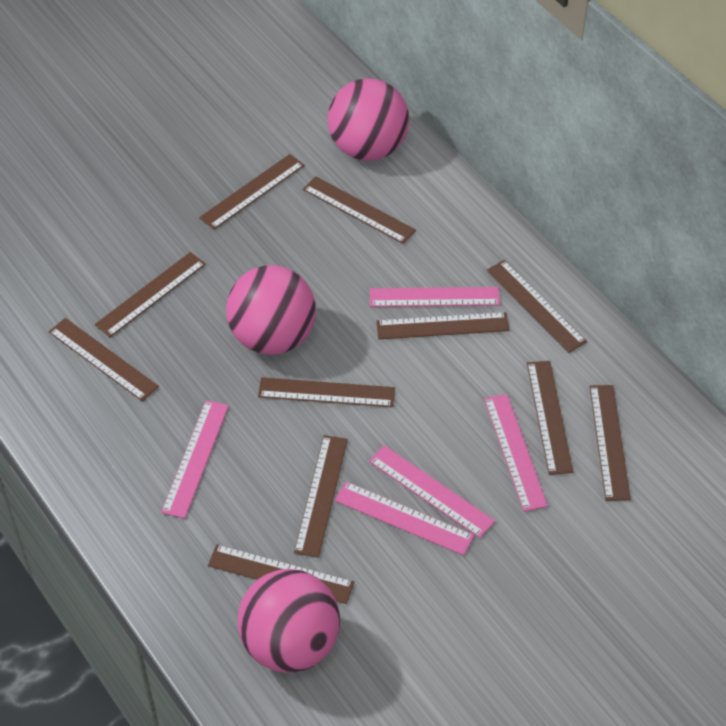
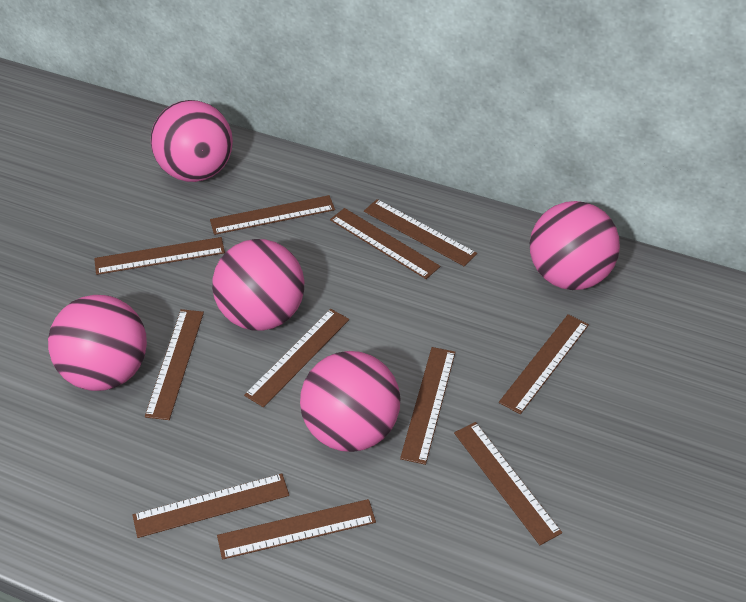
pink ball: [226,265,316,355] [238,569,340,673] [327,78,409,161] = 3 -> [48,295,147,391] [150,100,233,182] [212,239,304,331] [300,351,400,452] [530,201,620,290] = 5
pink ruler: [161,400,229,518] [335,482,474,555] [369,445,495,538] [370,287,500,307] [484,394,548,512] = 5 -> none = 0

